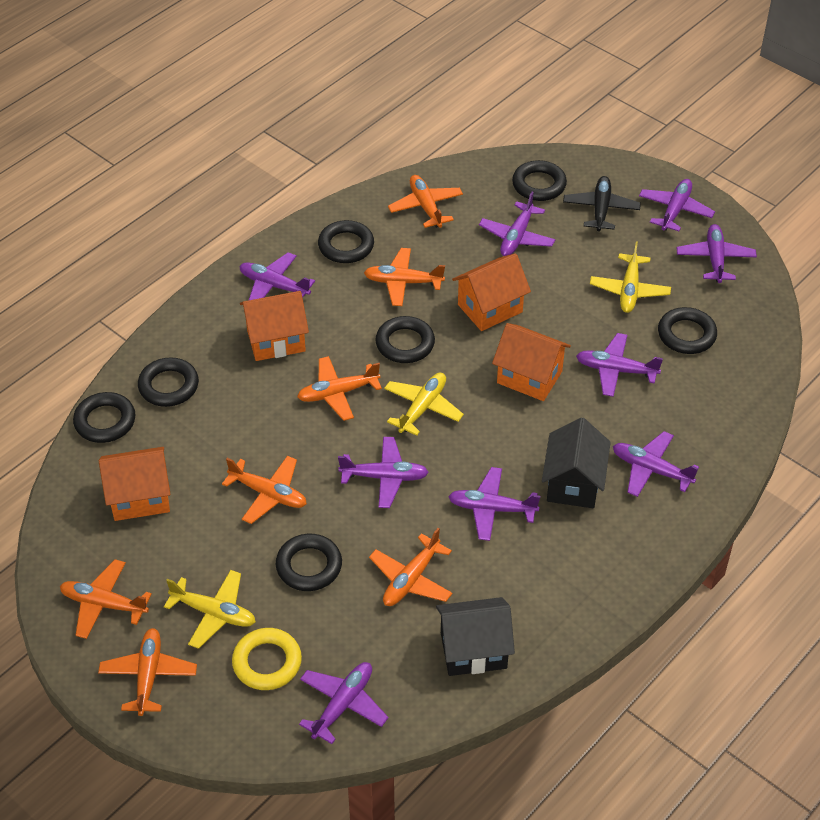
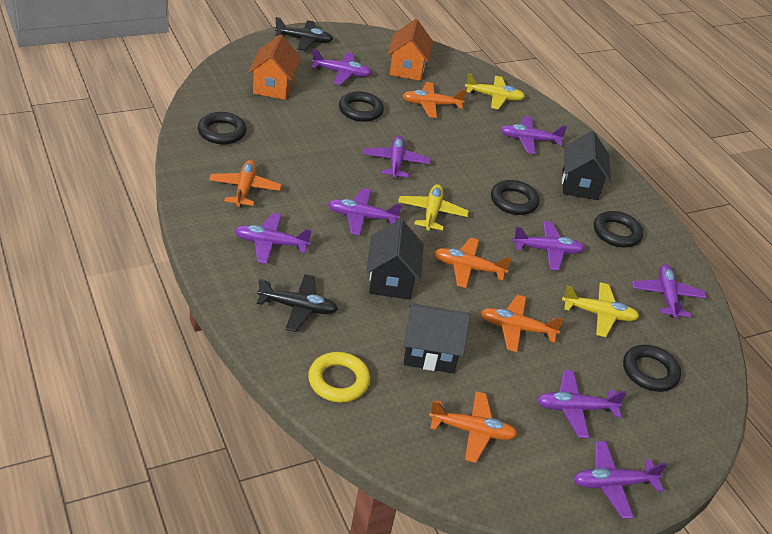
black house: [436,597,515,676] [542,417,611,508] = 2 -> [366,219,424,300] [404,303,470,373] [562,131,611,200] = 3
black plane: [563,176,641,232] = 1 -> [257,274,338,332] [275,17,333,51] = 2
black ring: [73,392,135,443] [138,357,199,407] [276,534,342,591] [318,220,374,263] [375,316,435,363] [512,160,567,201] [658,307,717,354] = 7 -> [198,112,247,144] [339,91,384,122] [491,180,540,215] [594,211,643,247] [623,345,681,392] = 5
orange house: [99,447,170,521] [240,291,309,361] [452,253,531,331] [492,323,571,401] = 4 -> [248,34,301,100] [388,19,433,81] = 2
orange plane: [60,559,152,639] [98,628,197,716] [222,456,307,524] [297,356,382,421] [364,248,445,306] [369,528,453,606] [388,175,463,228] = 7 -> [209,160,282,207] [403,82,467,118] [429,391,518,463] [434,238,512,288] [480,295,564,352] = 5

